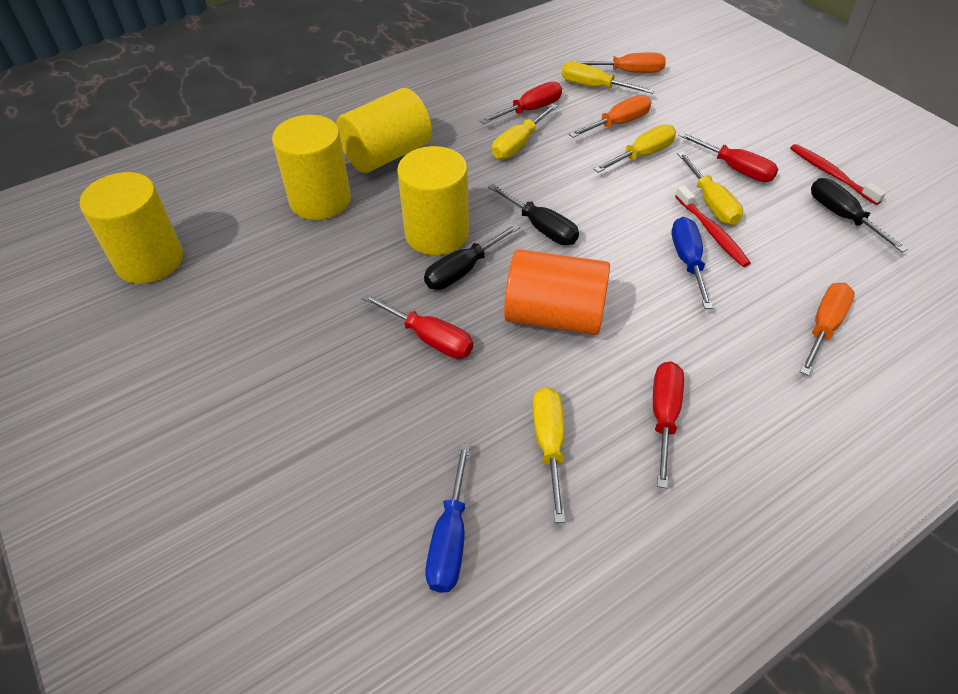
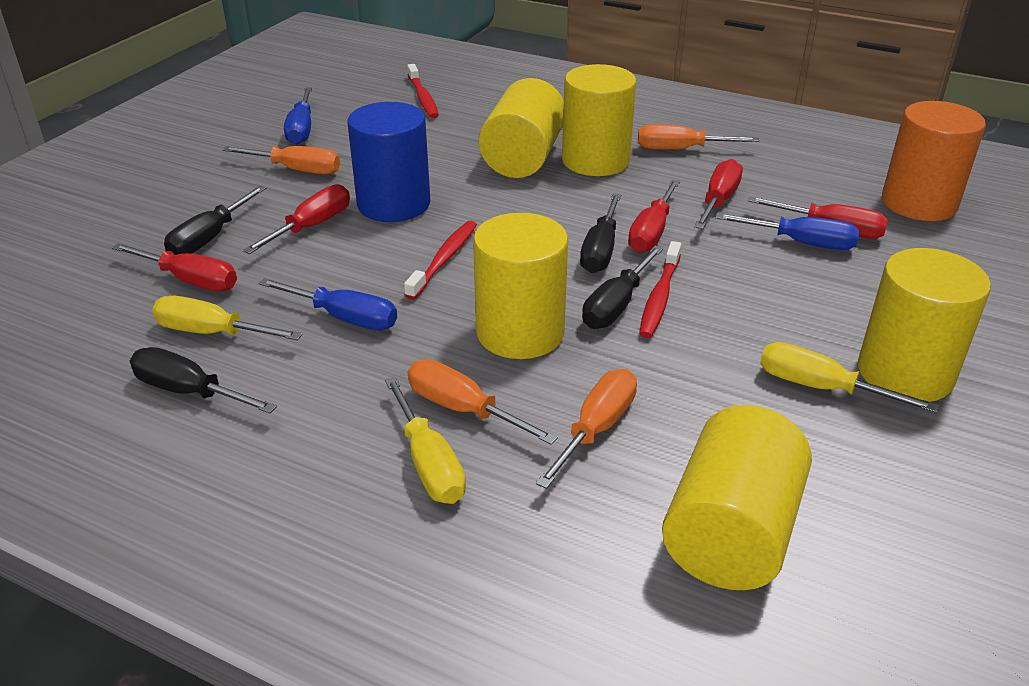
black screwdriver: [424,224,520,290] [488,184,579,245] [811,178,908,252] = 3 -> [130,347,277,413] [164,185,266,255] [580,193,621,273] [582,246,663,329] = 4
blue cylinder: none = 0 -> [347,102,430,222] = 1
blue screwdriver: [425,443,470,593] [672,217,713,309] = 2 -> [258,278,397,330] [284,87,312,145] [715,213,860,250] = 3
orange screwdriver: [569,95,651,138] [572,52,666,73] [800,283,855,376] = 3 -> [222,146,340,175] [408,359,558,445] [536,369,637,489] [638,124,759,150] = 4
red screwdriver: [362,293,473,359] [479,81,562,124] [653,361,684,489] [678,132,778,182] = 4 -> [112,243,237,291] [243,184,350,254] [628,179,680,253] [694,159,743,229] [748,196,888,239] = 5
red toothbrush: [675,185,751,267] [790,144,886,205] = 2 -> [404,221,477,300] [407,64,439,118] [639,241,681,338] = 3
yellow cylinder: [80,172,183,284] [272,115,351,220] [336,88,432,173] [397,146,469,255] = 4 -> [473,213,568,359] [479,78,564,178] [562,64,636,176] [662,405,812,590] [858,248,991,402] = 5
yellow screwdriver: [492,104,558,159] [532,387,565,523] [562,62,655,94] [594,124,676,173] [677,152,743,225] = 5 -> [152,296,303,341] [385,377,466,504] [760,342,939,413] = 3

